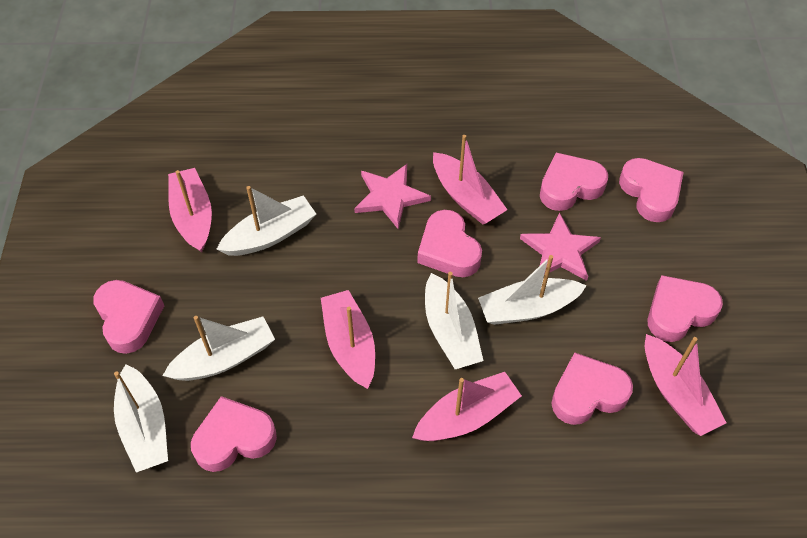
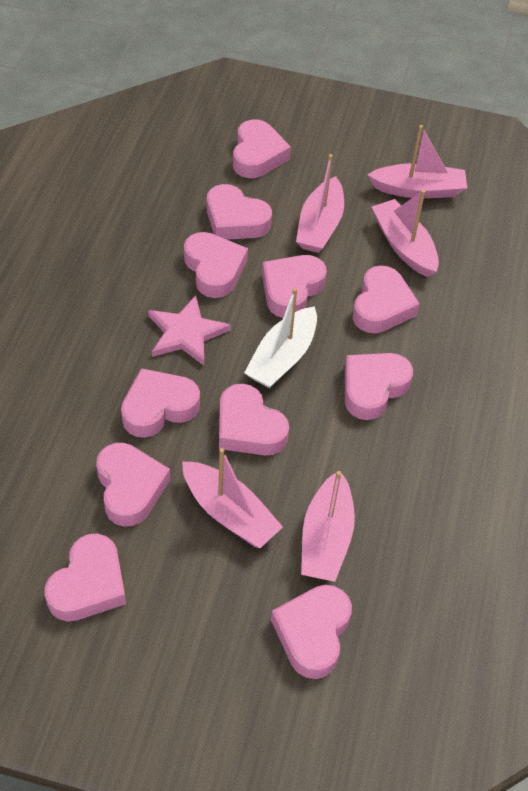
pink heart: [93,280,165,354] [191,396,277,472] [417,210,482,277] [540,153,608,211] [551,352,633,425] [619,158,684,222] [647,275,723,342] = 7 -> [45,534,126,621] [96,443,170,526] [121,368,200,438] [184,232,248,298] [207,184,272,239] [219,384,289,456] [233,119,291,178] [262,255,327,318] [271,585,352,679] [345,353,413,420] [353,266,420,333] = 11
pink star: [354,164,431,229] [520,212,601,281] = 2 -> [148,296,231,366] = 1
white boat: [114,364,168,472] [163,316,275,381] [216,186,316,256] [425,272,484,369] [478,255,587,325] = 5 -> [244,288,317,388] = 1

